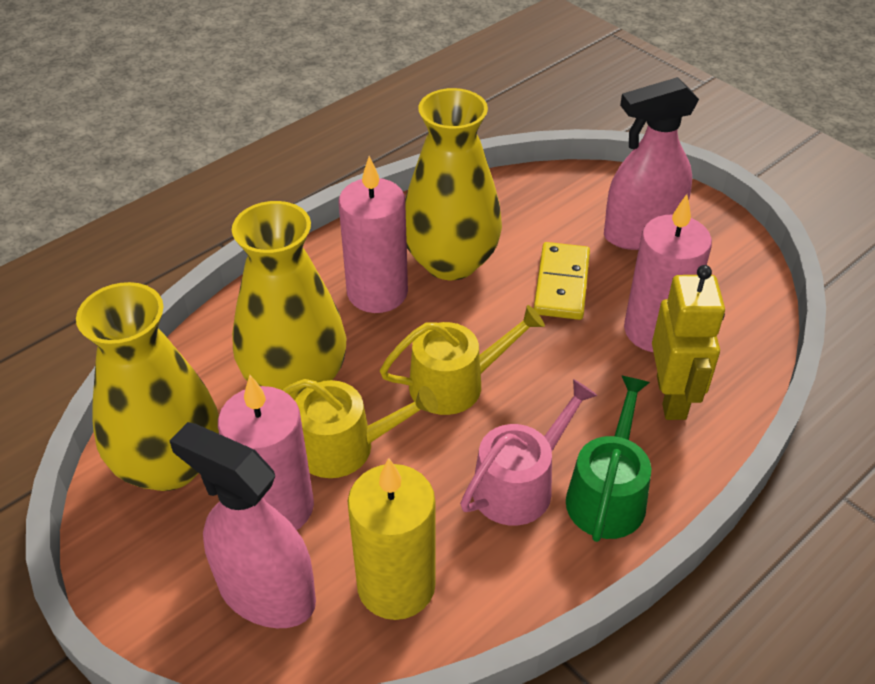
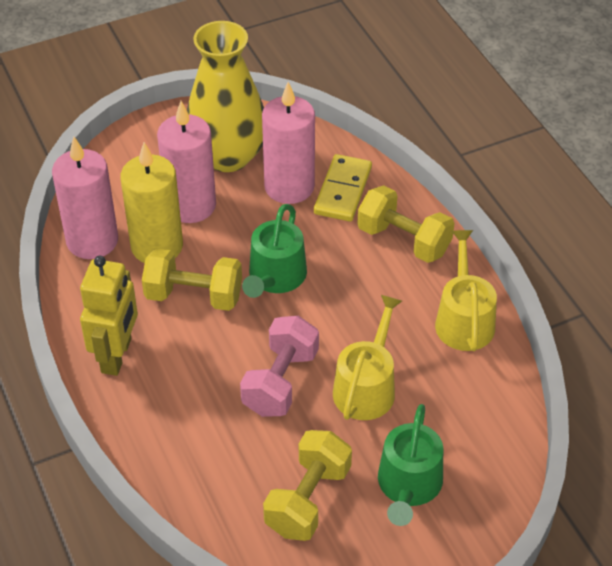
green watering can: [566,376,651,542] = 1 -> [242,204,307,298] [378,404,443,526] = 2
pink dumbbell: none = 0 -> [240,316,319,417] = 1
pink spray bottle: [170,422,316,628] [604,77,699,250] = 2 -> none = 0
pink watering can: [460,379,598,526] = 1 -> none = 0
yellow dumbbell: none = 0 -> [142,248,242,311] [263,430,352,541] [357,185,455,263] = 3
yellow vase: [76,282,219,491] [232,201,346,400] [405,88,502,280] = 3 -> [187,21,264,172] = 1

